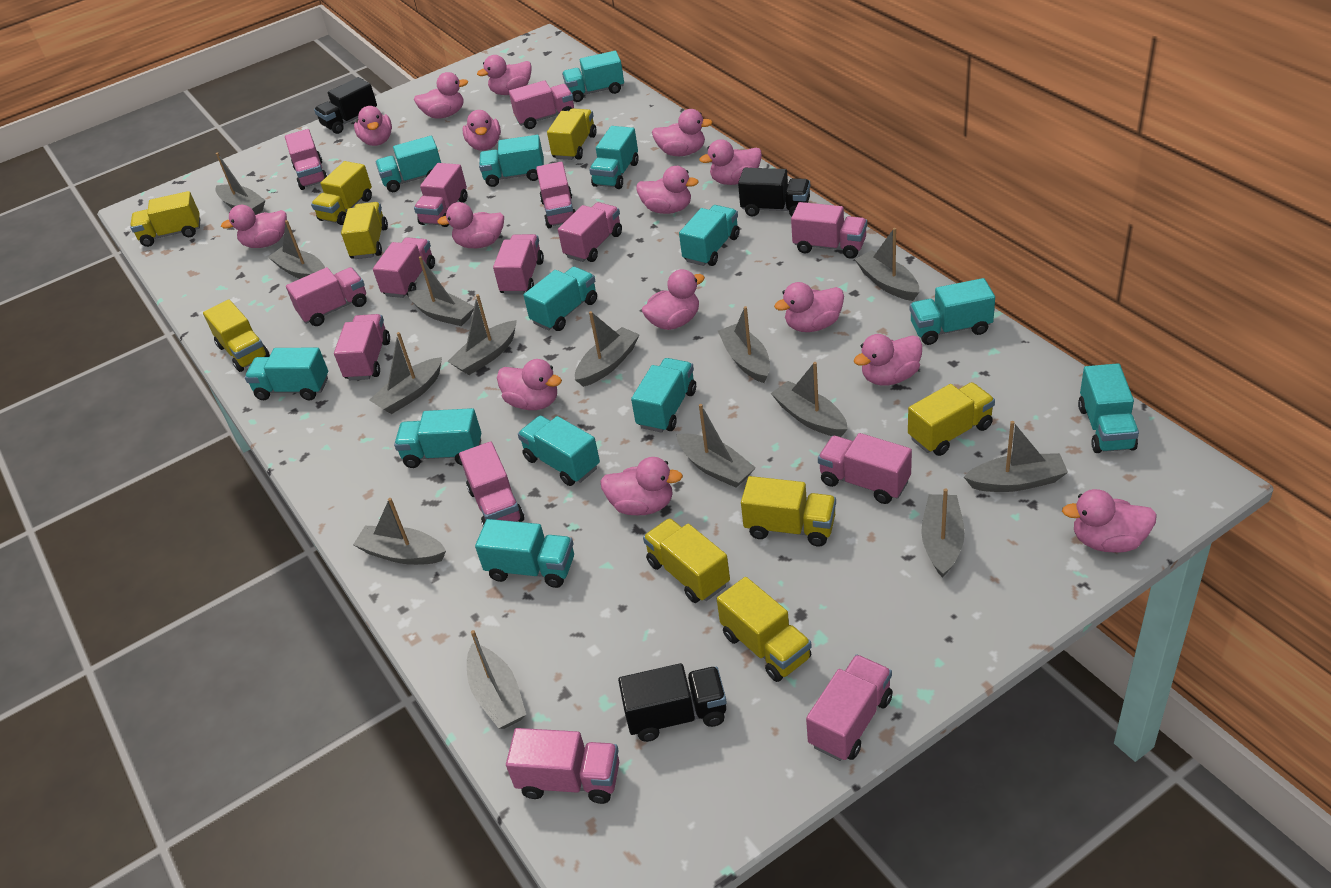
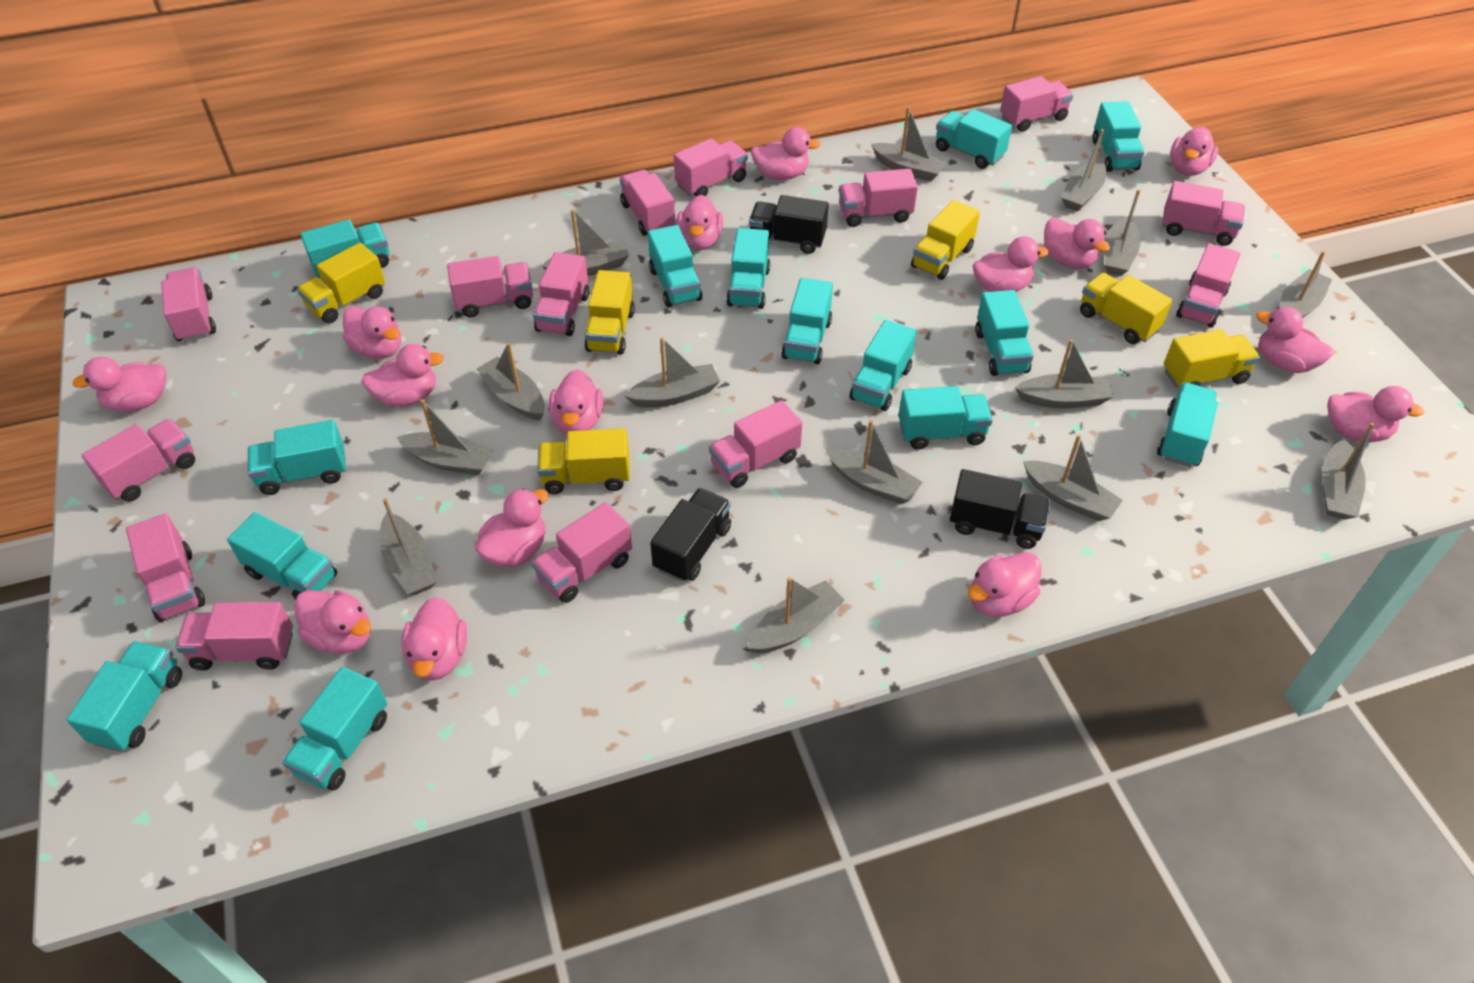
turquoise truck: [245,348,328,401] [376,136,441,192] [394,408,481,468] [475,519,574,588] [479,135,544,187] [518,416,600,486] [523,267,597,331] [562,51,624,102] [589,126,639,189] [631,358,696,433] [679,205,740,266] [910,278,995,345] [1078,363,1139,453] = 13 -> [67,641,182,752] [227,512,337,600] [248,420,346,495] [282,667,387,791] [300,219,390,278] [648,225,702,308] [726,228,771,309] [781,278,833,364] [850,320,917,411] [898,386,993,450] [936,109,1012,169] [975,290,1034,376] [1092,101,1144,172] [1157,383,1218,467] = 14
yellow truck: [130,191,200,247] [203,300,270,372] [311,161,372,225] [341,202,388,259] [547,108,597,160] [643,518,730,603] [717,577,812,682] [741,476,836,546] [908,382,995,456] = 9 -> [297,243,385,323] [537,428,630,494] [584,270,635,354] [911,200,980,280] [1080,273,1173,344] [1164,329,1260,388] = 6

